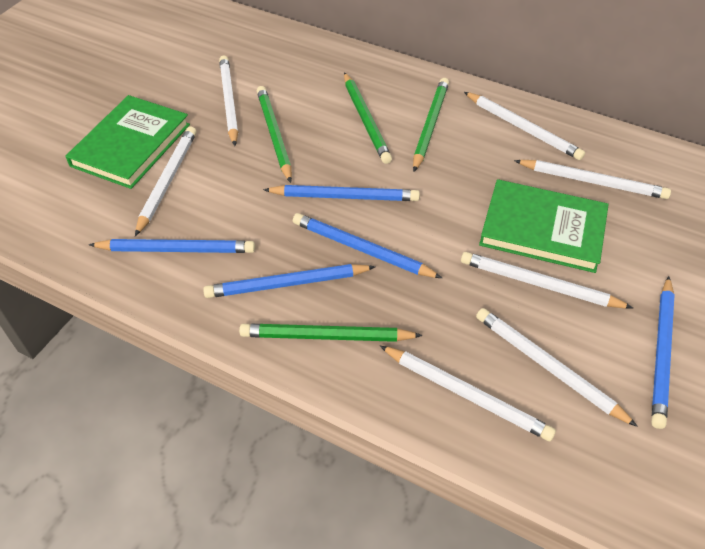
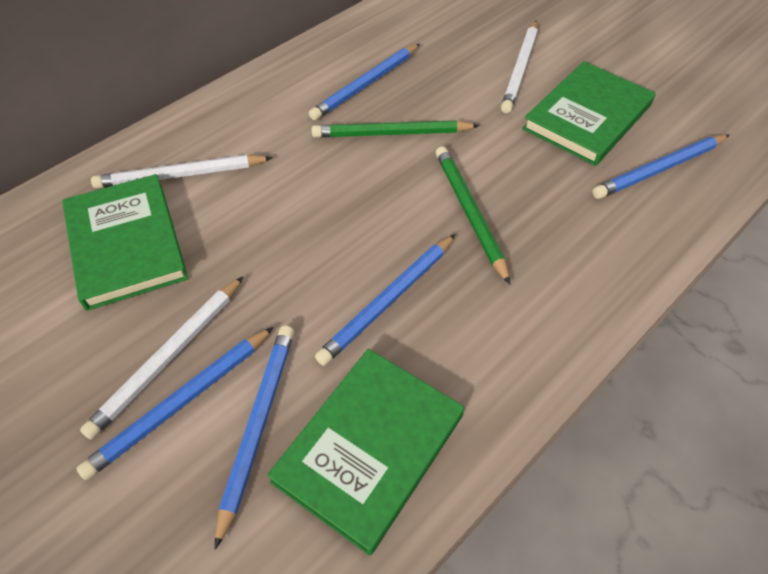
green book: [65,95,190,189] [479,179,609,273] = 2 -> [62,174,188,311] [267,349,464,556] [522,61,656,166] = 3
green pencil: [239,324,423,342] [257,86,292,183] [344,72,392,164] [413,78,449,172] = 4 -> [312,120,480,138] [436,146,511,285] = 2
white pencil: [135,126,197,236] [219,55,238,146] [380,346,556,441] [461,252,633,308] [464,92,585,160] [476,308,638,427] [514,160,671,199] = 7 -> [80,276,244,440] [91,155,273,188] [501,21,538,113] = 3

